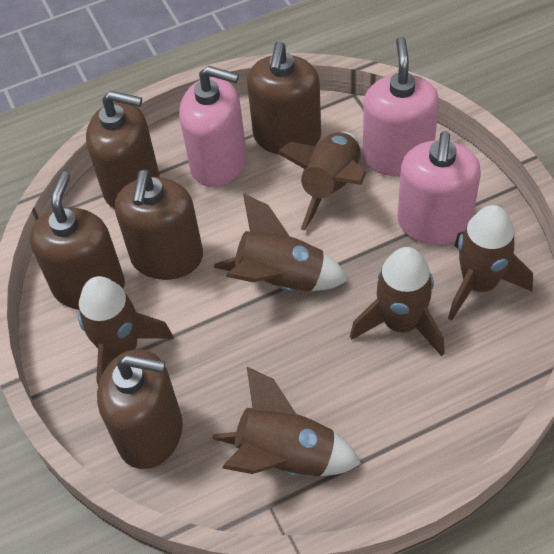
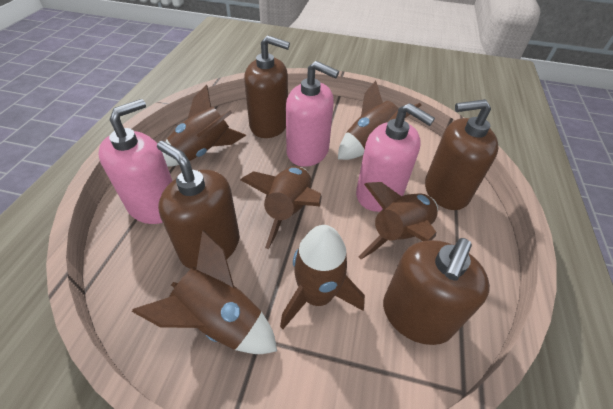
brown soap dispenser: [29,172,125,310] [86,91,159,209] [97,349,183,469] [115,169,203,280] [247,41,321,154] = 5 -> [157,141,240,269] [244,35,290,138] [383,238,490,345] [425,99,498,210] = 4

